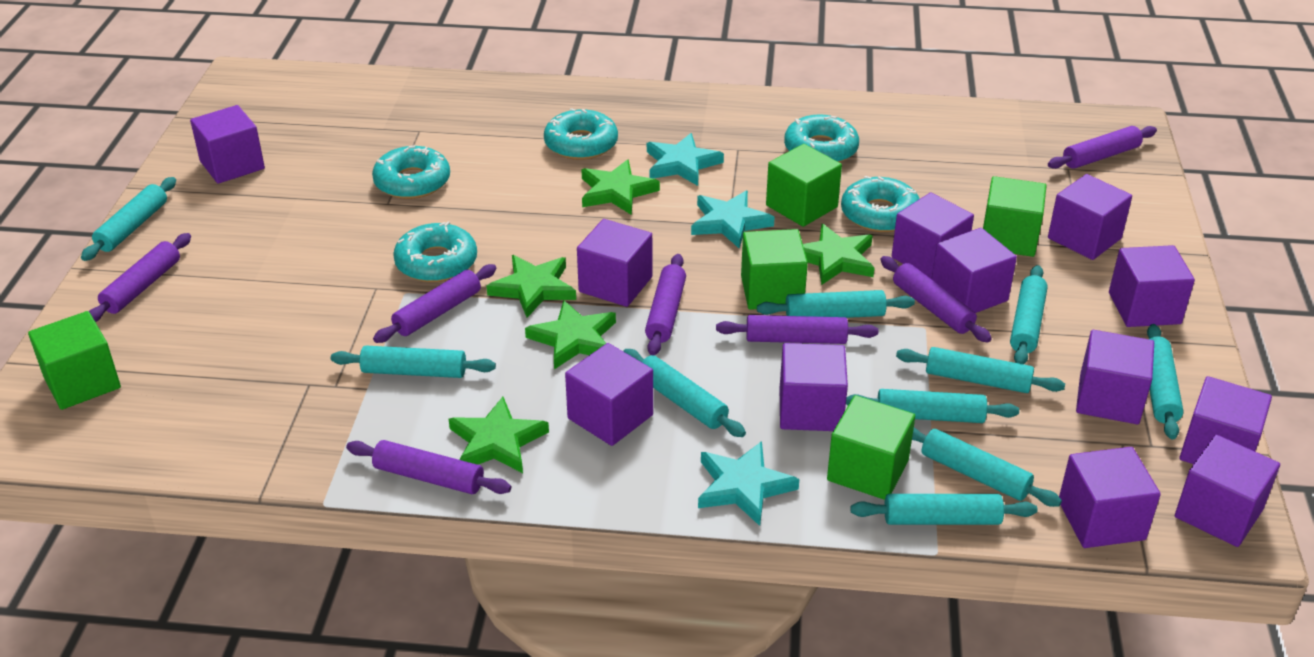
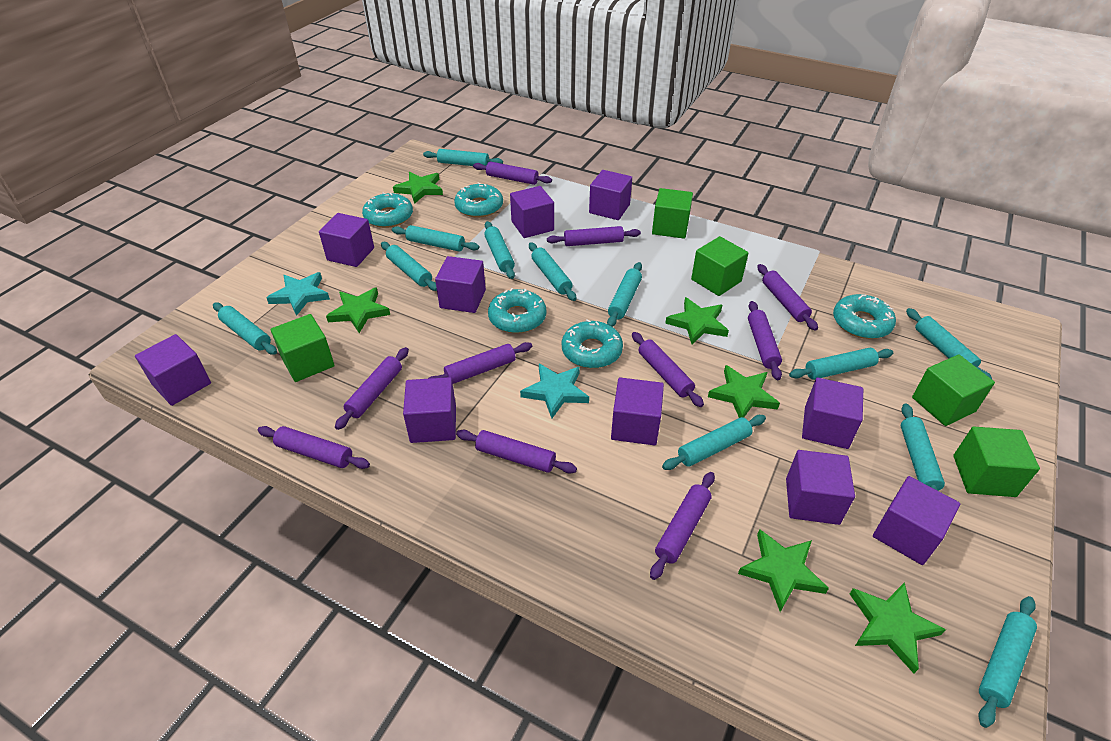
green star: [449,397,549,473] [486,255,576,318] [525,300,616,369] [581,160,660,215] [803,224,874,285] = 5 -> [326,287,390,333] [393,172,443,204] [665,297,729,344] [708,365,780,418] [738,529,829,612] [850,582,946,673] = 6
purple cube: [190,105,265,184] [565,343,653,446] [577,219,652,307] [780,343,848,431] [892,193,974,279] [932,228,1017,313] [1048,174,1132,260] [1059,447,1161,548] [1076,330,1154,424] [1109,245,1195,327] [1175,435,1280,547] [1180,376,1272,464] = 12 -> [135,334,211,406] [319,213,374,267] [403,377,456,443] [435,256,486,313] [510,186,554,238] [589,170,632,220] [611,378,664,446] [786,450,855,525] [802,377,863,449] [873,476,960,565] = 10
purple rolling pin: [89,233,191,322] [346,440,511,494] [373,264,497,343] [645,254,686,355] [716,315,878,344] [880,256,992,342] [1048,126,1157,169] = 7 -> [258,426,370,469] [335,347,409,430] [428,342,532,384] [456,430,577,474] [473,161,552,185] [547,226,641,246] [632,332,704,407] [650,472,715,580] [748,301,782,380] [757,264,818,331] = 10
turquoise rolling pin: [81,177,176,261] [331,346,496,378] [623,349,746,437] [757,290,915,318] [846,389,1019,423] [850,494,1037,525] [896,347,1065,393] [912,427,1062,507] [1010,265,1048,364] [1147,324,1184,439] = 10 -> [213,302,277,355] [381,242,437,291] [392,225,479,252] [423,149,503,166] [484,221,515,279] [529,242,576,301] [607,262,642,327] [662,415,766,470] [789,348,893,380] [901,404,945,491] [906,308,992,379] [978,596,1037,728] = 12
turquoise star: [647,133,724,186] [691,191,775,248] [698,441,799,526] = 3 -> [266,272,330,316] [520,364,589,419] = 2

